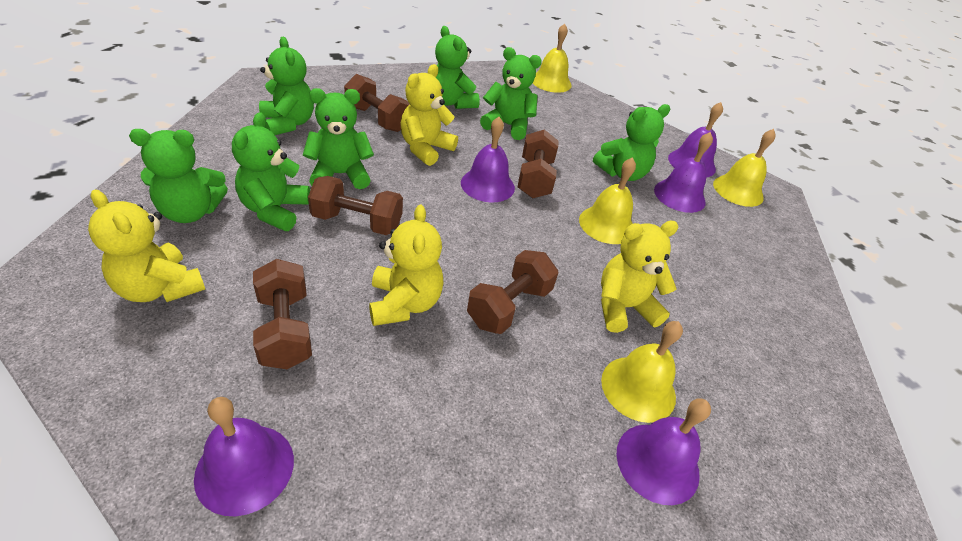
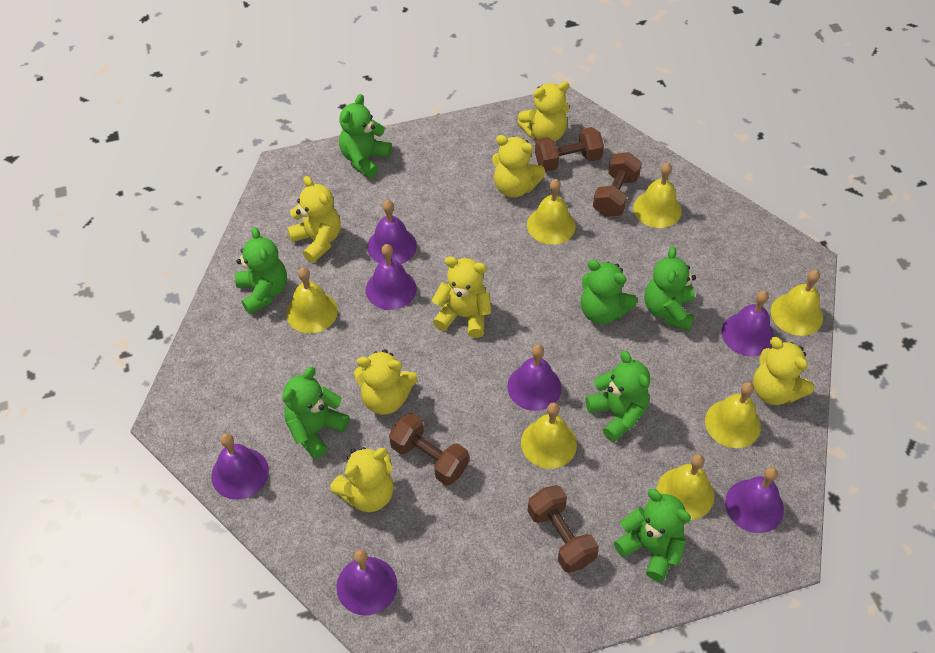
brown dumbbell: [253,259,312,369] [308,176,403,235] [344,74,409,132] [467,250,558,334] [518,129,559,198] = 5 -> [389,413,469,485] [528,485,599,573] [535,127,604,172] [593,152,642,217] = 4
purple bell: [194,397,294,516] [461,117,515,202] [616,398,711,505] [654,132,713,213] [668,102,723,178] = 5 -> [211,433,269,500] [336,550,397,616] [366,244,417,310] [367,200,417,264] [507,345,562,411] [722,290,774,357] [725,467,784,533] = 7
yellow bell: [533,24,572,93] [579,157,636,244] [601,321,683,423] [713,129,776,207] = 4 -> [286,267,338,333] [521,403,577,469] [527,179,576,245] [633,163,682,228] [656,454,714,520] [705,382,761,448] [771,270,823,336] = 7
yellow teddy bear: [88,190,205,302] [369,205,443,326] [401,64,458,166] [601,221,678,333] = 4 -> [287,176,341,263] [330,447,394,512] [354,349,418,415] [432,256,492,338] [492,135,545,198] [517,81,569,142] [753,337,814,405] = 7

